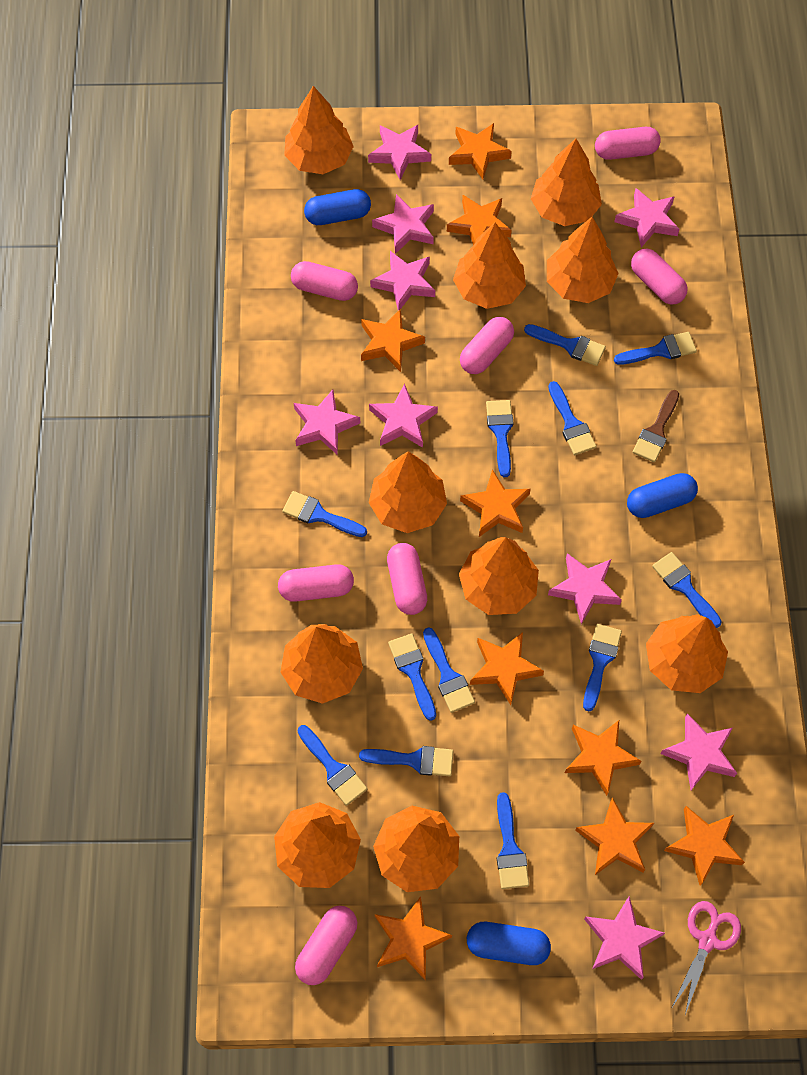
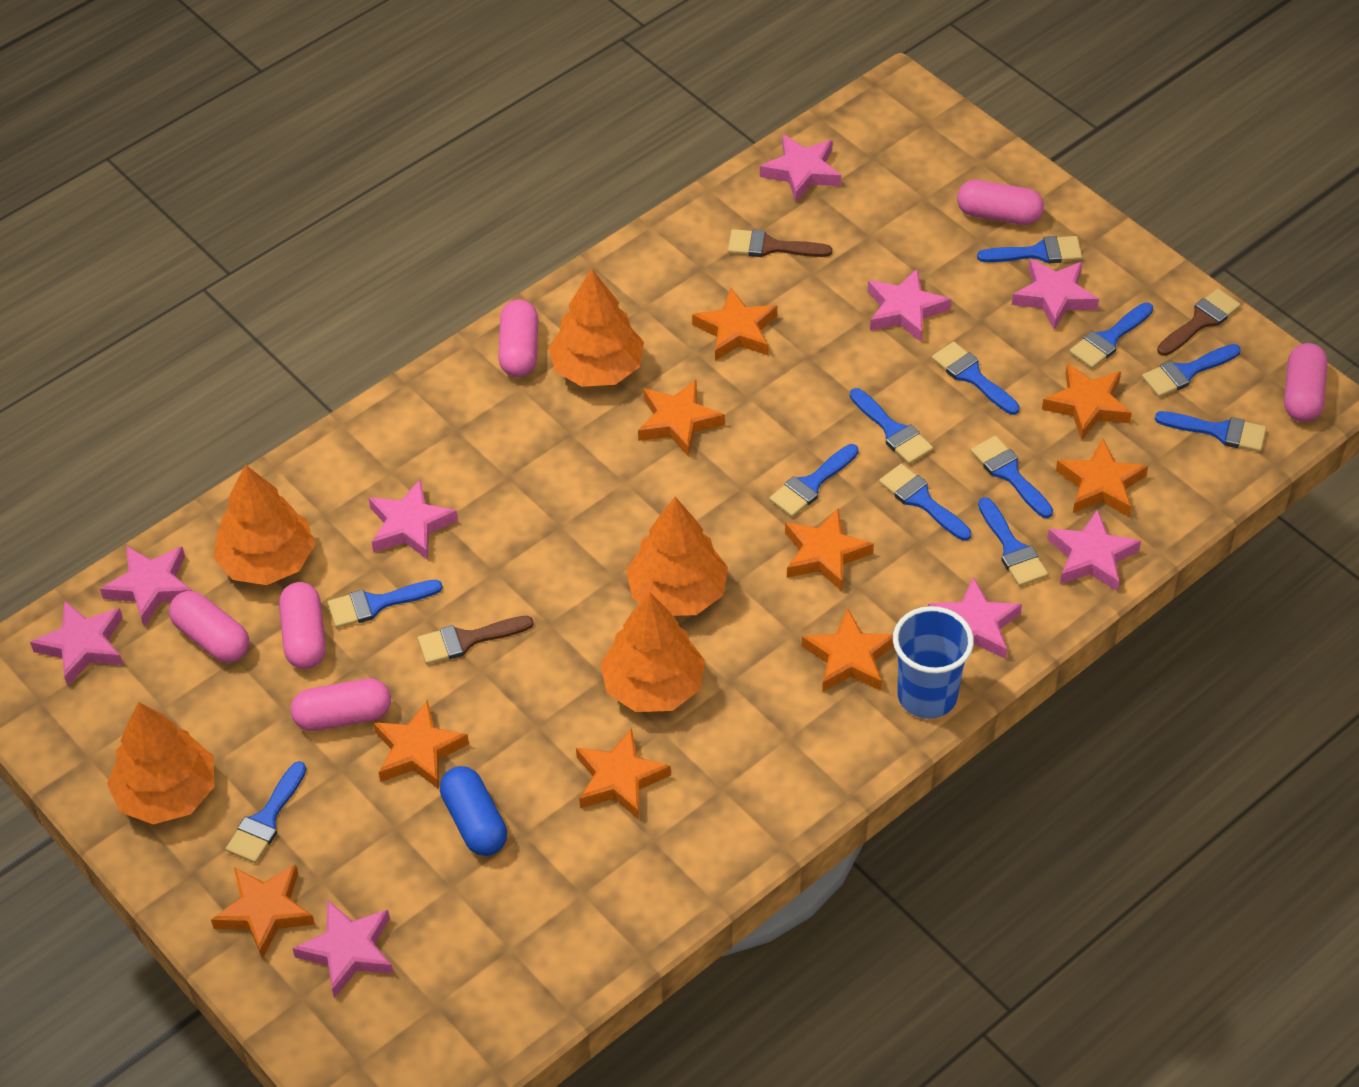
blue capsule: [304,189,371,225] [467,922,551,965] [627,473,698,518] = 3 -> [440,766,507,856] = 1
blue cup: none = 0 -> [893,606,974,719] = 1
brown brush: [632,390,679,462] = 1 -> [418,616,534,664] [728,229,832,257] [1157,289,1241,356] = 3
orange tree: [274,802,361,888] [281,624,363,704] [284,86,354,174] [369,452,447,533] [373,806,459,892] [453,222,526,309] [459,537,539,615] [531,139,602,226] [547,217,619,303] [646,614,728,693] = 10 -> [107,702,214,824] [213,464,315,585] [548,268,644,387] [600,592,705,712] [626,497,728,616] = 5
pink capsule: [278,564,354,602] [291,261,358,301] [295,906,357,985] [387,543,427,615] [460,317,514,374] [595,127,661,160] [631,249,688,304] = 7 -> [169,591,249,663] [279,582,326,669] [291,679,391,731] [498,300,538,377] [957,180,1044,225] [1284,343,1328,422] = 6
pink scissors: [671,901,741,1015] = 1 -> none = 0

